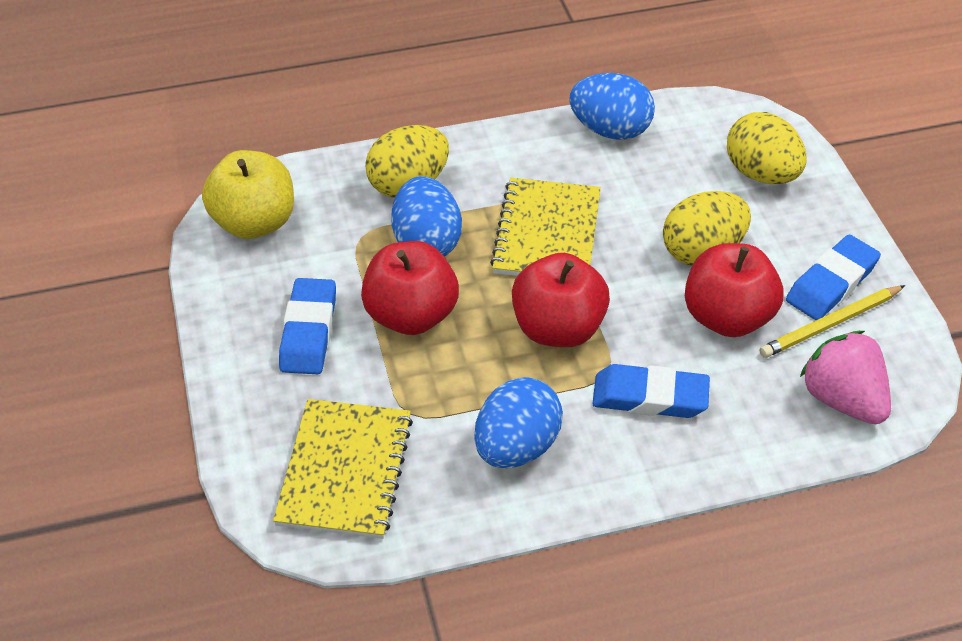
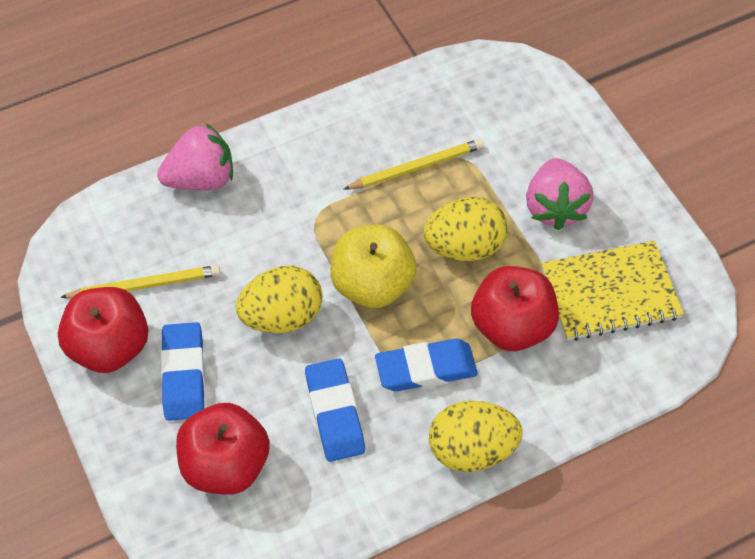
blue egg: [391,176,462,257] [474,377,563,468] [569,73,655,140] = 3 -> none = 0
pink strawberry: [800,331,891,424] = 1 -> [157,124,233,190] [526,158,593,230] = 2
yellow notebook: [273,399,413,539] [490,178,601,276] = 2 -> [542,241,684,341] = 1
yellow pencil: [760,285,905,358] = 1 -> [60,265,221,299] [343,139,484,190] = 2

